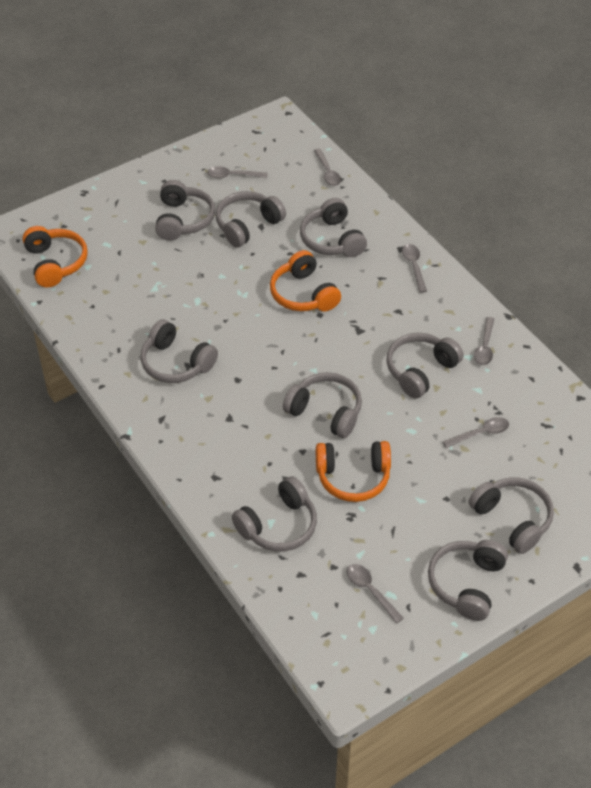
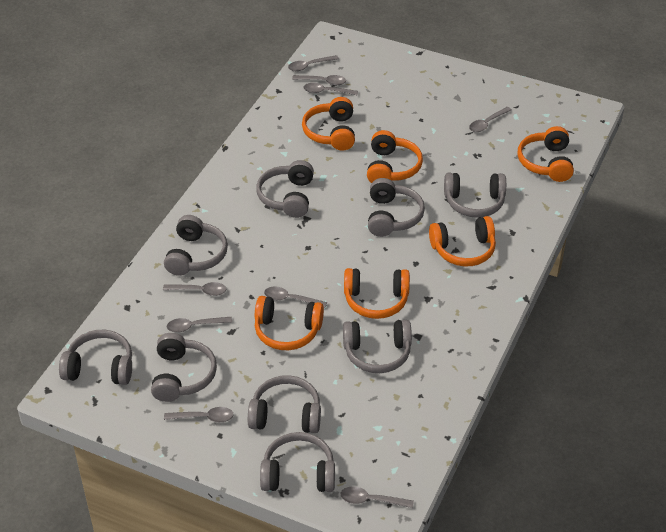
grey spoon: [207,166,267,178] [314,149,341,186] [347,564,404,624] [402,244,427,293] [443,417,509,448] [474,317,494,365] = 6 -> [163,282,226,296] [164,407,234,422] [167,317,232,333] [264,287,327,308] [288,55,339,71] [292,75,346,85] [304,83,358,95] [340,486,414,508] [469,107,512,132] = 9
orange headphones: [23,226,88,287] [270,250,341,312] [316,441,391,502] = 3 -> [255,296,324,350] [302,97,355,151] [344,268,410,319] [367,130,423,183] [429,216,496,267] [517,126,574,182] = 6

